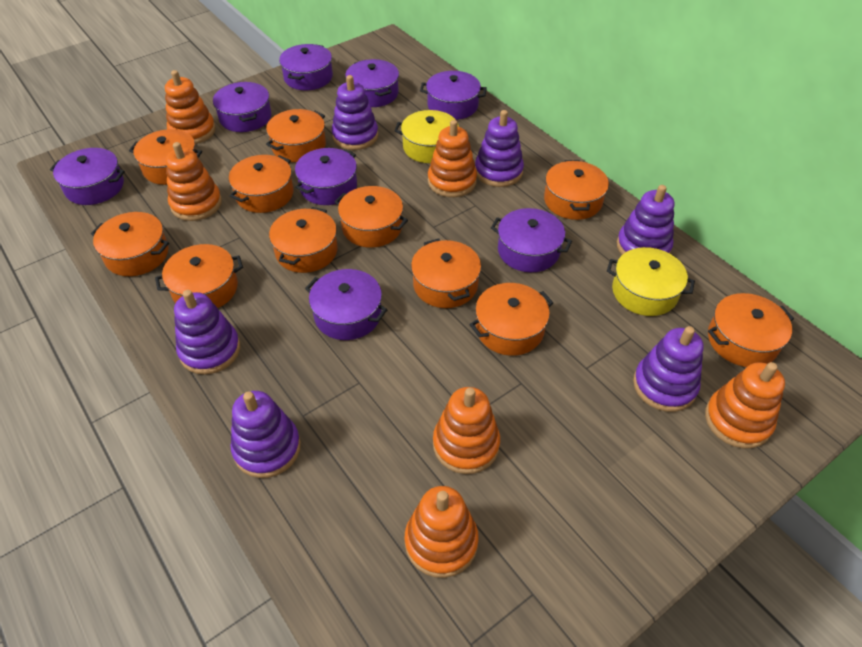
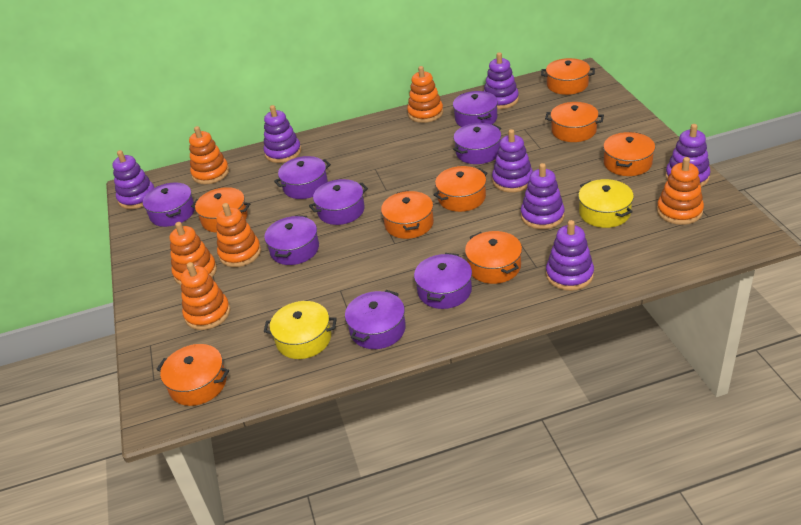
orange pot: [91,212,169,276] [129,129,202,185] [155,244,243,308] [229,155,293,213] [266,109,326,162] [269,207,338,273] [335,186,408,248] [411,239,481,308] [469,283,553,356] [544,160,609,220] [708,293,794,367] = 11 -> [157,344,229,406] [191,187,250,233] [381,190,434,239] [433,166,488,212] [465,231,522,284] [541,58,595,95] [545,102,604,142] [603,132,655,176] = 8
purple stacking toy: [174,290,240,374] [231,391,301,478] [331,75,378,150] [475,110,524,187] [617,185,674,255] [633,326,704,412] = 6 -> [112,150,154,209] [264,105,301,163] [484,52,519,109] [492,129,533,192] [521,163,565,229] [546,220,594,291] [665,124,711,187] = 7

